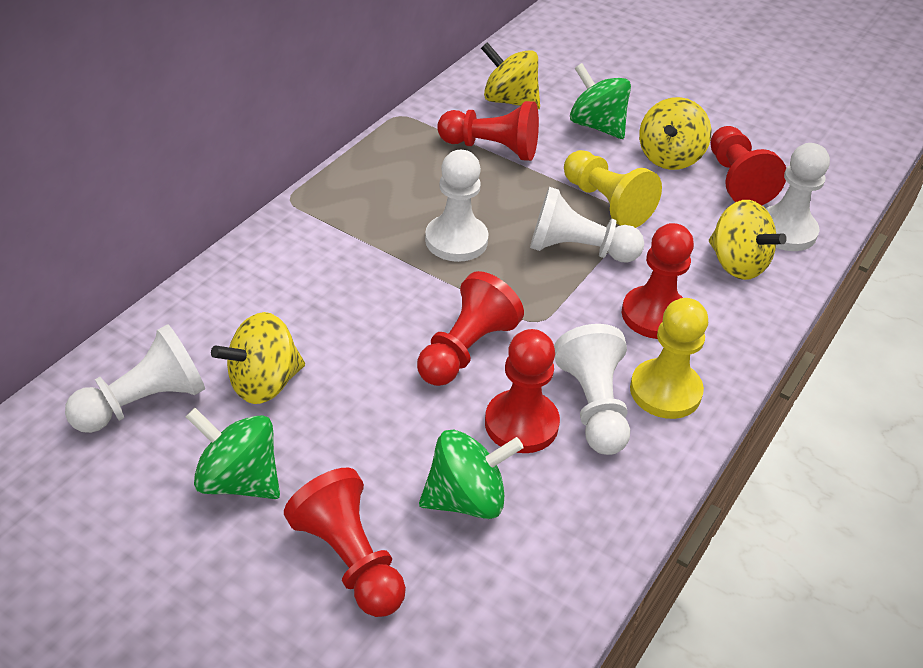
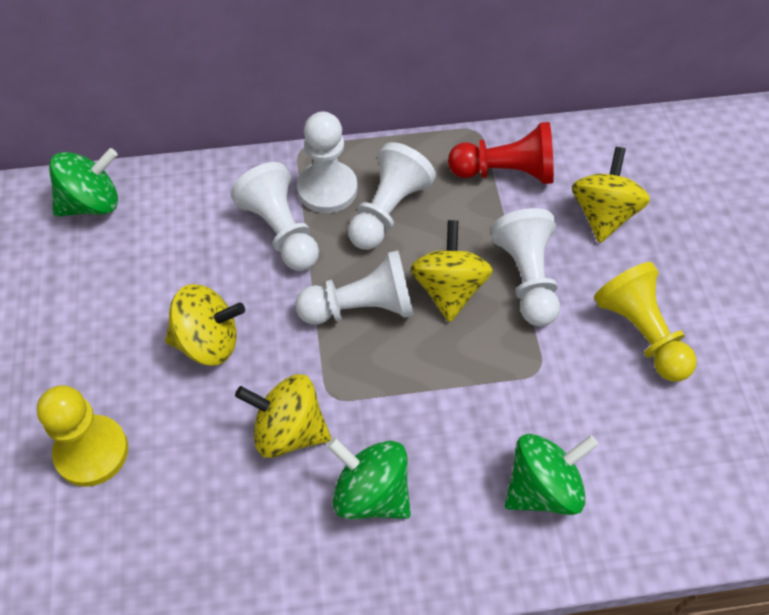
red pawn: [284,468,406,617] [417,271,524,386] [437,101,539,161] [485,329,560,453] [622,223,694,339] [710,126,786,205] = 6 -> [448,122,554,184] = 1

